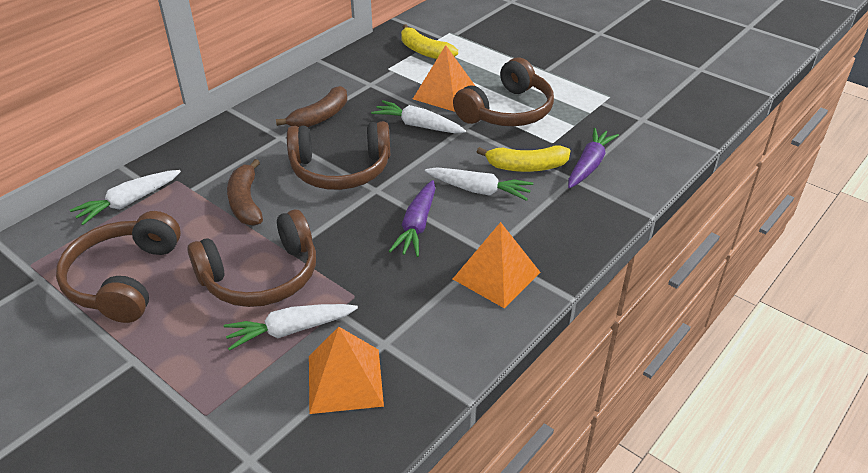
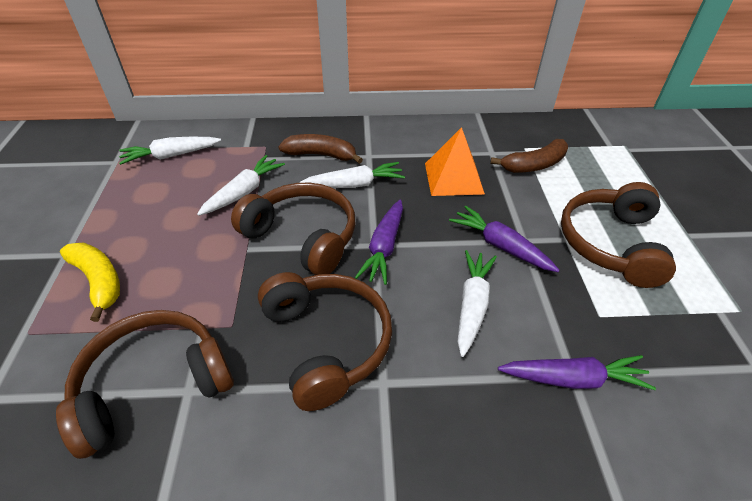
orange pyramid: [309,327,384,414] [413,45,475,112] [453,222,540,308] = 3 -> [425,127,485,196] = 1
purple carrot: [389,180,435,257] [568,128,619,188] = 2 -> [355,200,403,285] [449,206,560,272] [498,355,656,390] = 3
yellow banana: [401,24,458,59] [477,146,571,172] = 2 -> [60,242,120,322] = 1

